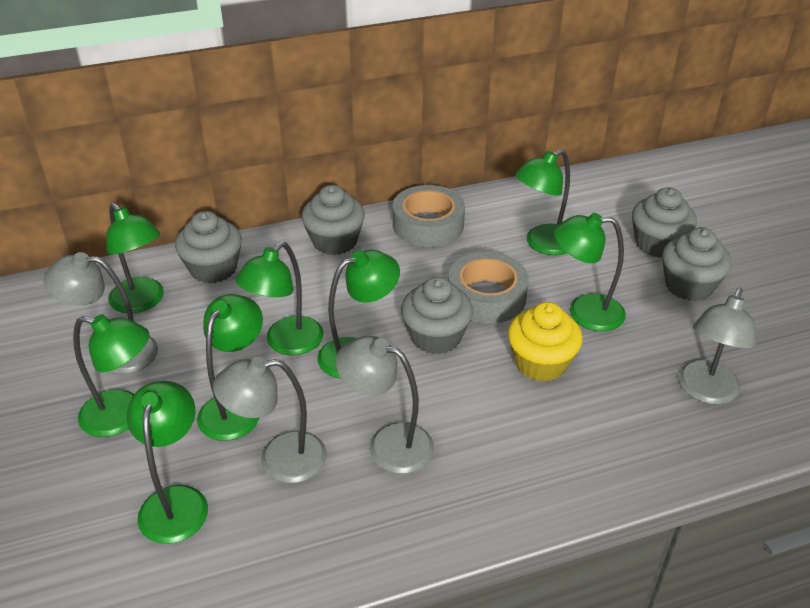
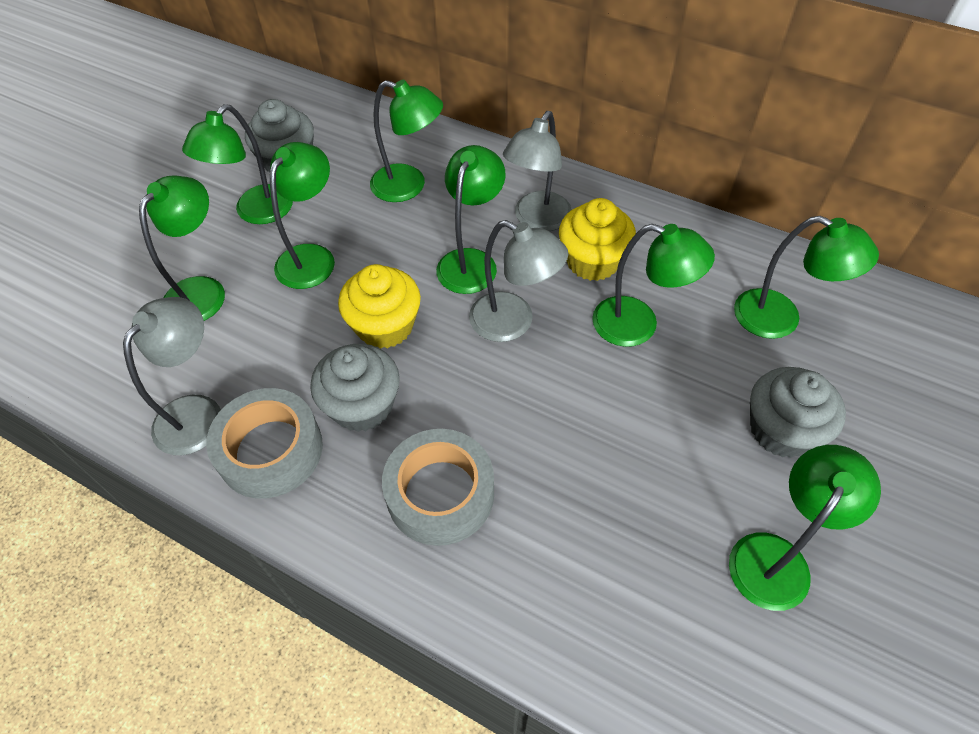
grey cupcake: [175,211,242,284] [302,185,365,255] [401,277,473,354] [632,187,697,258] [662,227,731,301] = 5 -> [245,99,314,173] [310,344,400,432] [750,367,846,458] = 3
grey lamp: [43,252,158,374] [213,357,327,483] [336,336,434,474] [678,288,757,405] = 4 -> [123,297,221,455] [469,220,568,342] [503,111,572,231] = 3
yellow cupcake: [508,302,583,382] = 1 -> [338,264,421,349] [559,198,636,281] = 2

